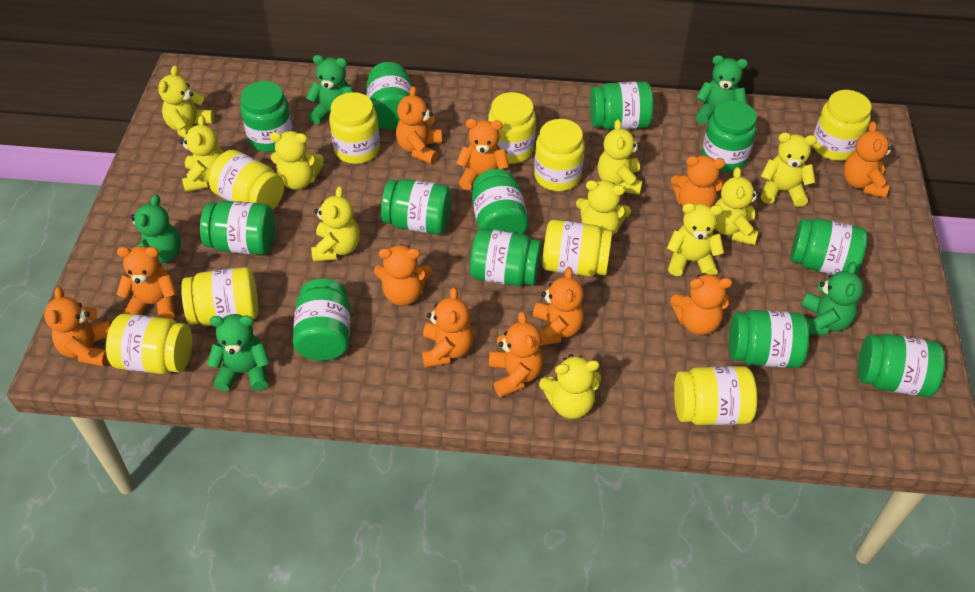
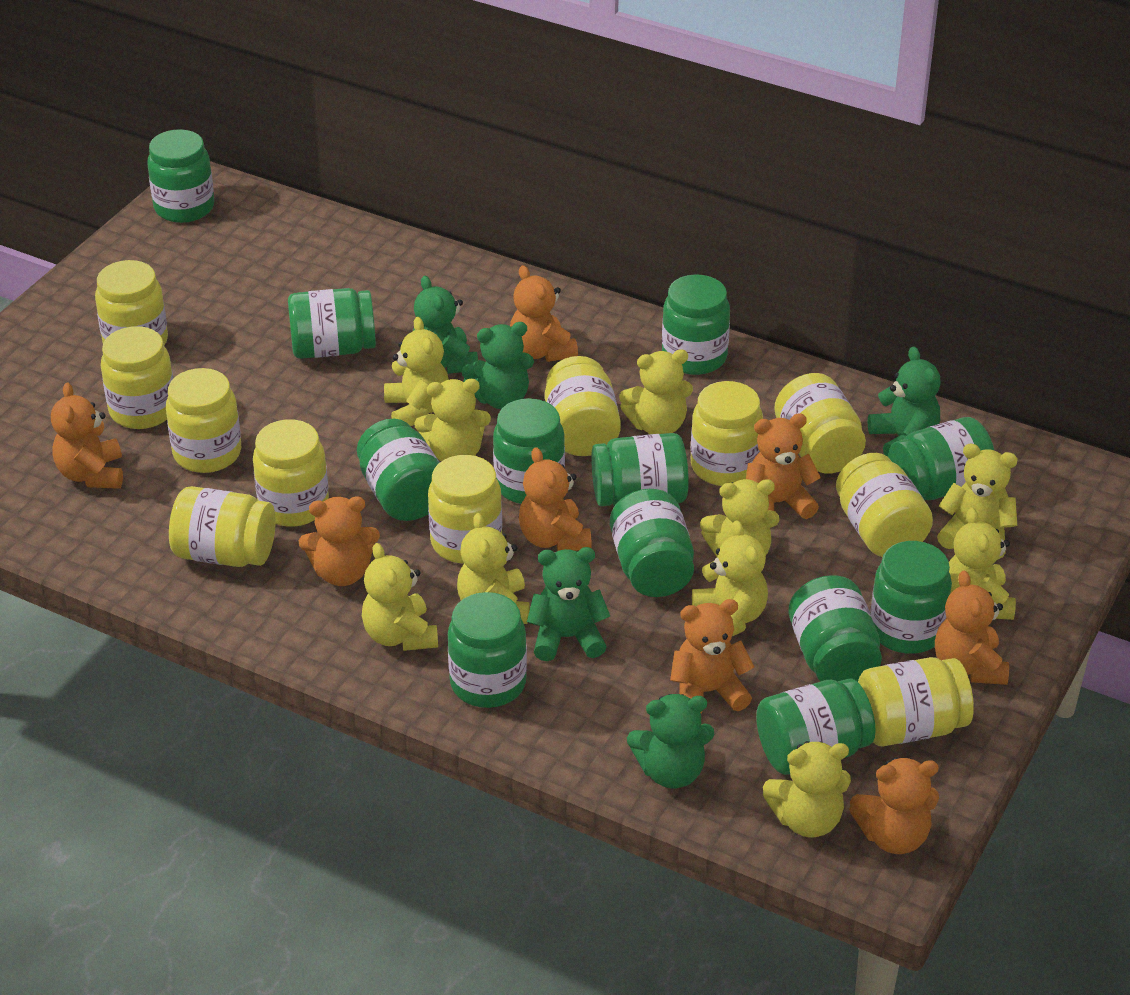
orange teddy bear: [44,287,111,366] [117,246,177,319] [374,244,432,306] [396,86,442,164] [422,287,474,368] [456,119,509,190] [489,312,543,398] [533,267,584,346] [670,273,732,335] [671,156,725,207] [843,121,894,198] = 11 -> [51,382,123,489] [299,496,380,586] [510,265,578,362] [519,447,592,551] [670,599,754,713] [746,413,821,519] [849,757,939,854] [935,571,1009,685] = 8
yellow jar: [106,314,192,374] [181,267,258,326] [209,150,284,209] [329,92,380,164] [488,92,536,164] [534,119,585,191] [542,220,612,276] [674,366,757,425] [813,90,872,161] = 9 -> [95,260,168,345] [101,326,173,429] [166,368,241,473] [169,486,276,567] [253,419,329,527] [428,455,502,564] [545,356,621,456] [691,381,763,486] [774,373,866,473] [836,453,933,557] [858,657,974,746] = 11

